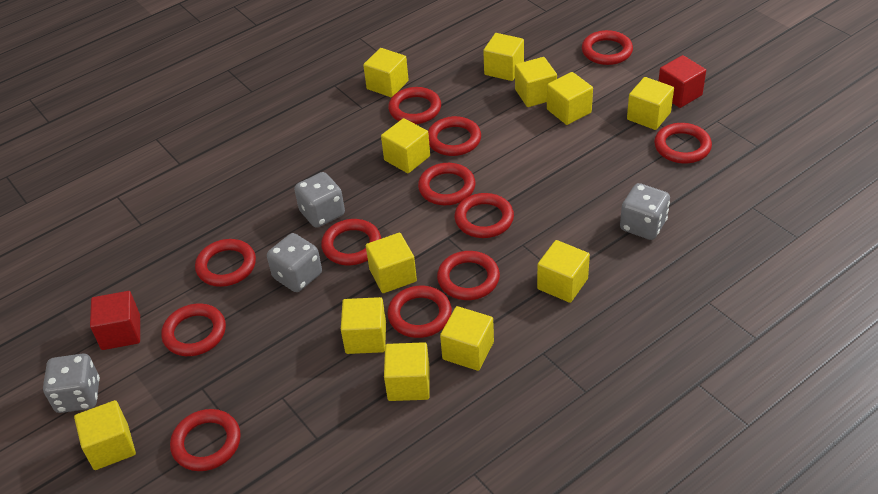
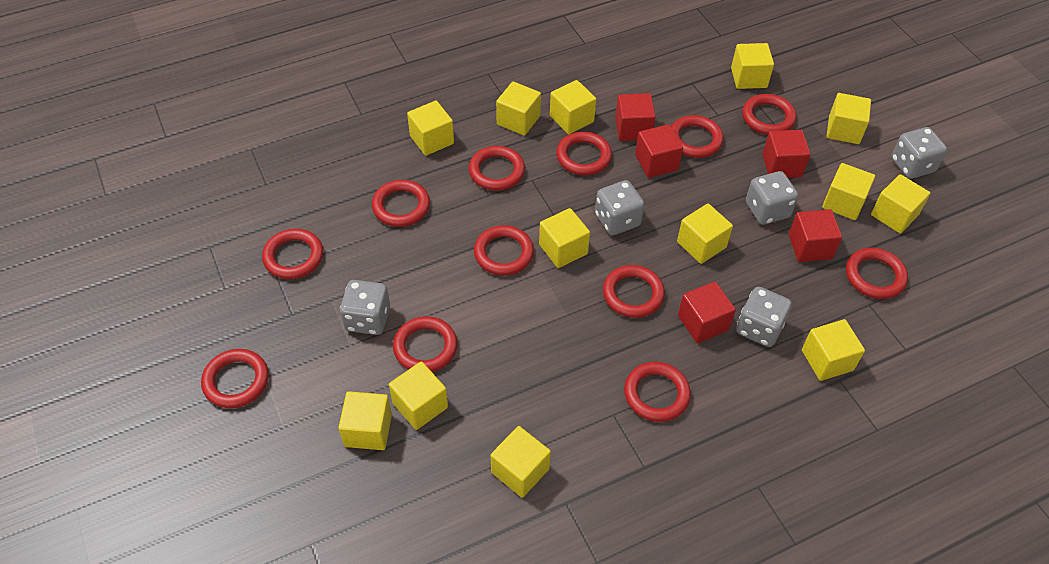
grey dice: [43,354,100,413] [267,233,322,292] [294,172,345,228] [620,183,670,240] = 4 -> [340,280,390,335] [595,180,645,235] [736,287,792,347] [746,171,798,225] [891,127,947,179] = 5
red cube: [90,291,140,350] [658,55,706,108] = 2 -> [615,93,656,141] [635,124,683,178] [678,282,736,343] [762,130,811,178] [789,209,842,262] = 5
yellow cube: [74,400,136,470] [341,297,386,354] [363,48,409,97] [366,233,417,293] [381,118,430,173] [384,342,430,401] [440,306,494,371] [483,33,524,81] [515,57,557,107] [537,240,590,303] [547,72,593,125] [627,77,674,130] = 12 -> [338,391,392,450] [389,361,448,430] [407,101,454,156] [491,426,551,498] [496,82,541,136] [539,208,590,268] [550,80,596,134] [677,204,733,264] [731,43,774,89] [802,319,865,381] [822,163,875,220] [827,93,871,144] [871,174,930,233] = 13

